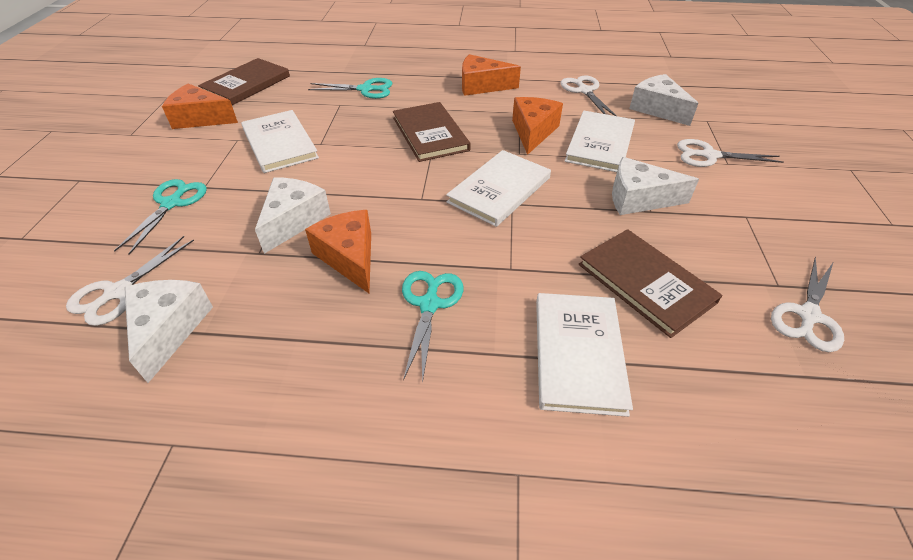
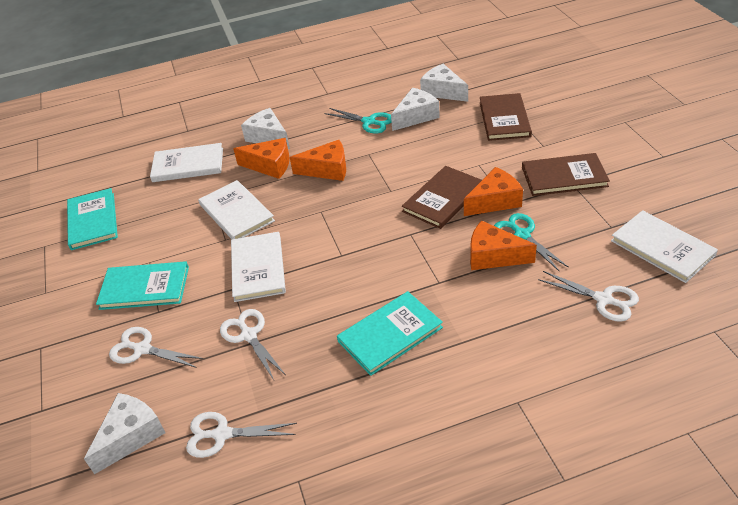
turquoise book: none = 0 -> [67,188,118,250] [96,261,189,310] [337,291,443,376] = 3
turquoise scissors: [114,179,207,255] [308,78,393,99] [402,271,463,383] = 3 -> [324,108,392,134] [494,213,569,272] = 2

